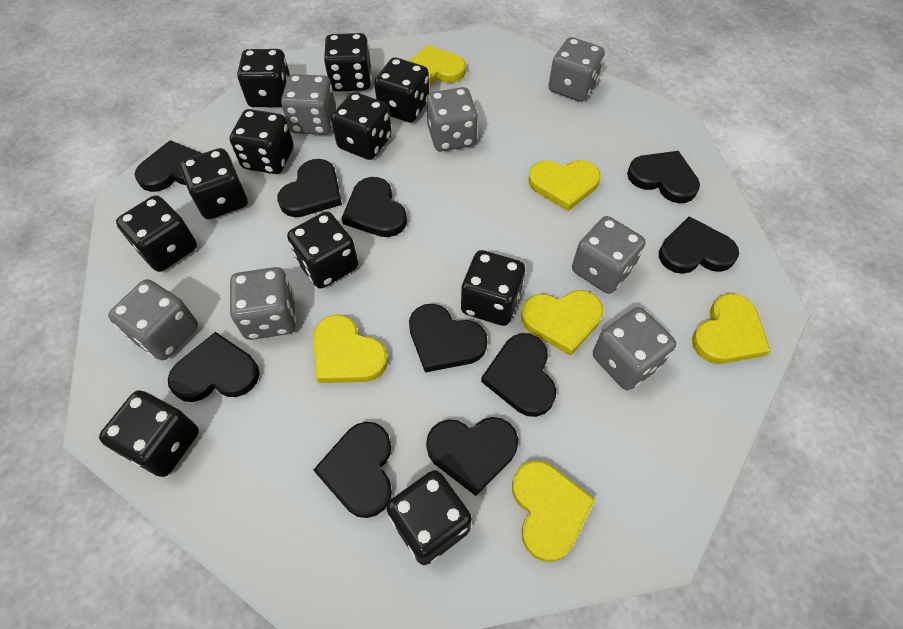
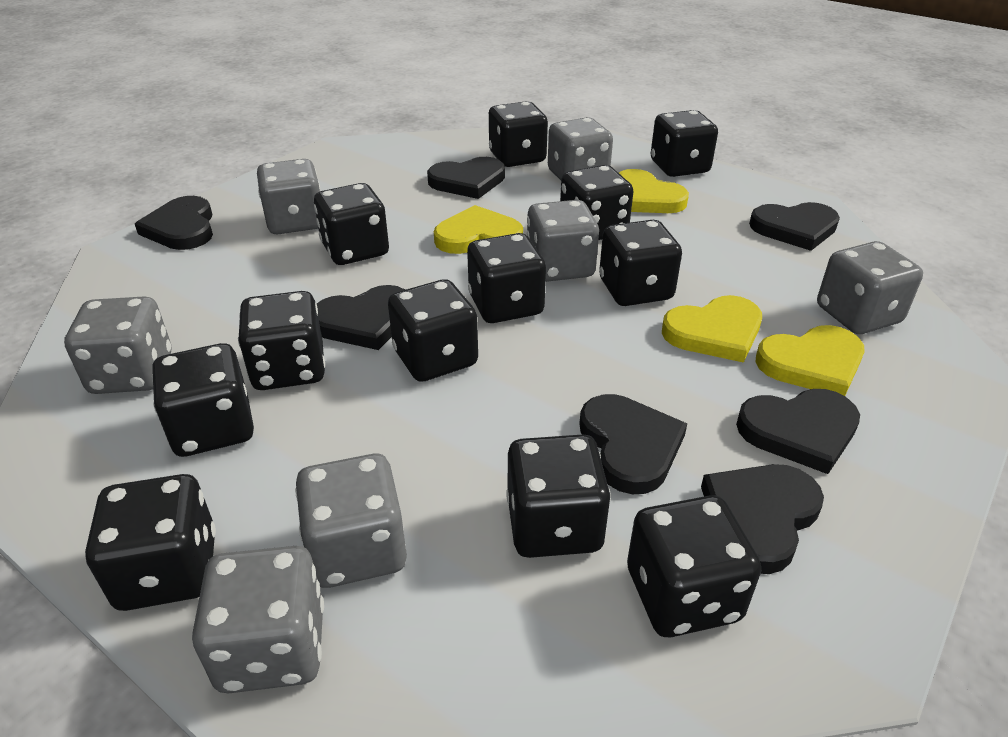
black dice: [99,390,199,477] [116,195,197,272] [180,148,248,219] [230,109,294,174] [237,49,290,107] [287,211,358,288] [324,33,371,92] [331,92,392,160] [374,57,429,123] [386,470,472,565] [461,250,525,326] = 11 -> [85,474,216,611] [152,343,254,457] [238,291,325,390] [314,183,389,265] [388,279,478,382] [467,233,546,323] [489,101,548,167] [506,434,611,558] [560,165,634,240] [599,220,682,306] [627,495,761,637] [651,110,718,177] = 12
black heart: [134,140,202,192] [168,332,260,402] [277,159,342,217] [313,422,392,518] [342,177,407,237] [409,304,488,373] [426,417,518,496] [481,333,556,417] [627,151,700,203] [659,216,739,274] = 10 -> [135,196,213,250] [317,285,405,350] [427,157,505,199] [579,394,687,494] [701,464,824,574] [736,389,860,474] [749,202,840,251] = 7
yellow heart: [313,315,388,383] [410,45,466,86] [512,461,596,562] [521,290,603,356] [528,160,601,211] [692,293,771,364] = 6 -> [434,205,523,254] [619,169,689,213] [662,295,762,363] [756,325,865,396] = 4

